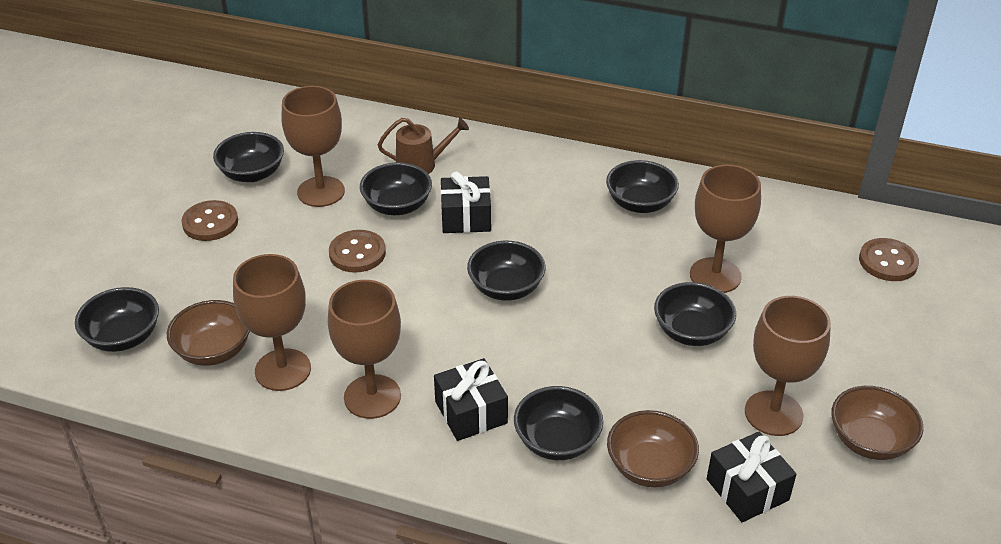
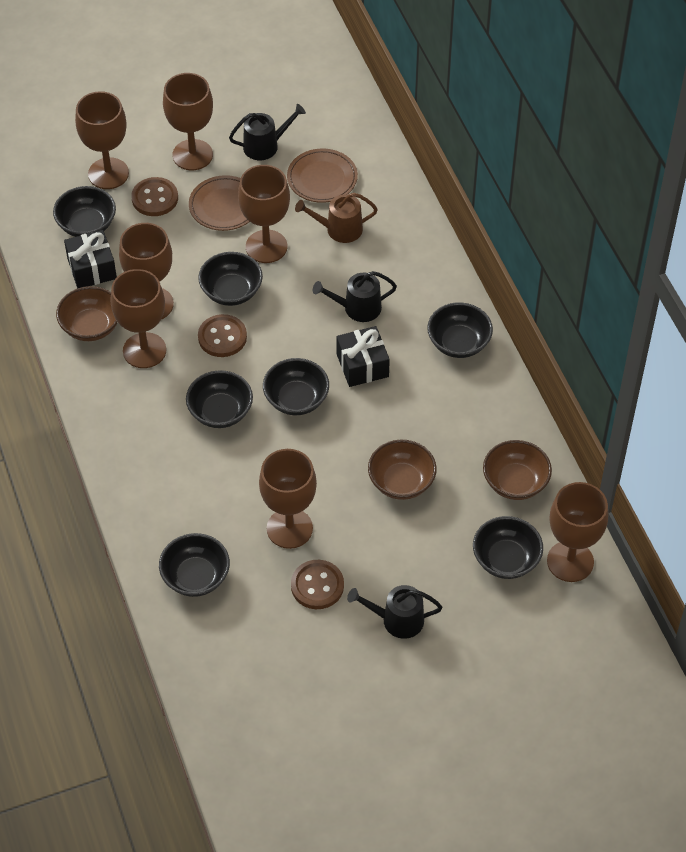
black gift: [434,358,508,441] [440,172,491,233] [707,432,797,522] = 3 -> [64,230,117,288] [336,326,390,387] = 2
black watering can: none = 0 -> [229,104,306,160] [313,271,397,322] [347,585,442,639] = 3
brown goblet: [233,254,311,391] [281,86,345,207] [328,280,401,419] [690,165,761,293] [745,296,831,436] = 5 -> [75,91,129,189] [110,269,167,368] [119,223,174,319] [163,73,213,170] [238,165,290,263] [259,449,317,549] [547,482,608,582] = 7
brown plate: none = 0 -> [189,175,250,231] [287,148,358,203] = 2

